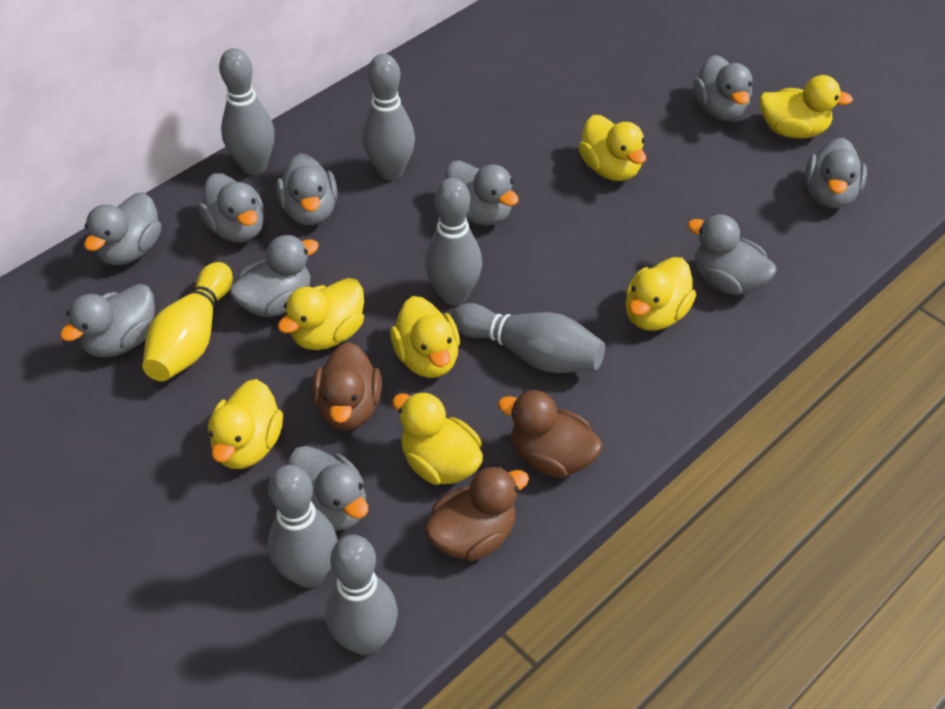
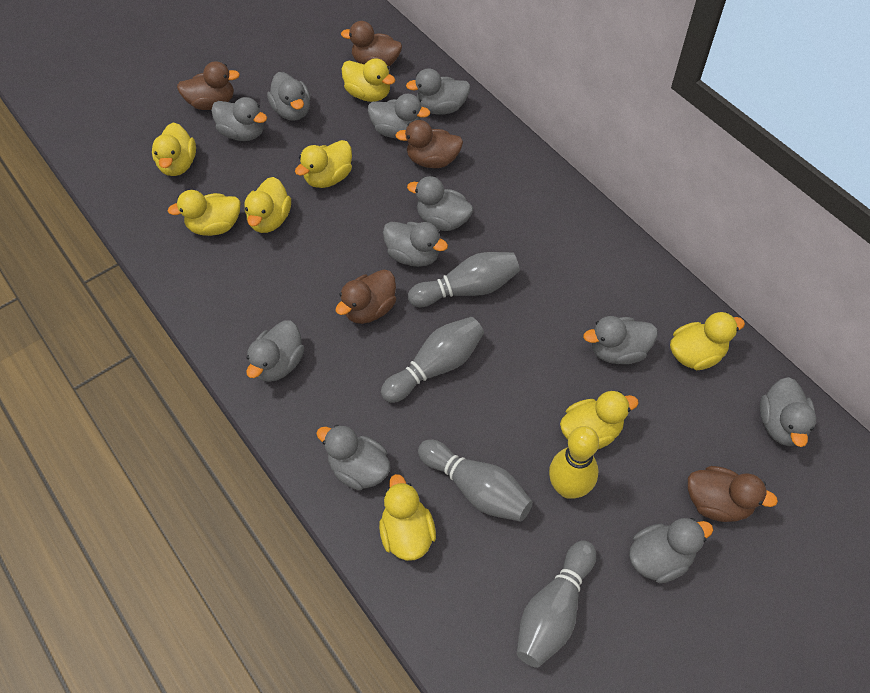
brown duck: [312,342,382,431] [425,466,529,561] [498,390,602,478] = 3 -> [177,61,240,110] [335,270,396,324] [341,21,402,66] [395,120,463,168] [688,466,778,522] = 5
grey bowling pin: [219,48,275,175] [268,465,338,588] [326,535,398,655] [362,54,415,180] [425,178,482,305] [451,303,605,373] = 6 -> [381,317,484,403] [408,252,520,307] [418,440,533,522] [517,541,596,668] = 4
grey duck: [60,284,155,357] [84,192,161,265] [198,173,264,242] [229,235,319,317] [276,153,338,225] [288,446,368,531] [445,160,519,225] [687,214,777,295] [693,55,752,121] [805,138,867,208] = 10 -> [211,97,267,141] [246,320,304,382] [267,72,310,121] [316,425,391,490] [368,94,430,139] [383,222,448,267] [406,68,470,115] [407,176,473,231] [583,316,658,364] [629,518,713,583] [760,377,816,447] = 11
yellow duck: [208,379,283,469] [278,278,364,350] [390,296,460,378] [392,391,483,485] [579,115,646,181] [626,257,696,331] [759,75,853,139] = 7 -> [152,122,196,176] [168,190,240,236] [244,177,291,233] [295,140,352,188] [342,58,395,102] [379,474,436,561] [560,391,639,449] [670,312,745,370] = 8

